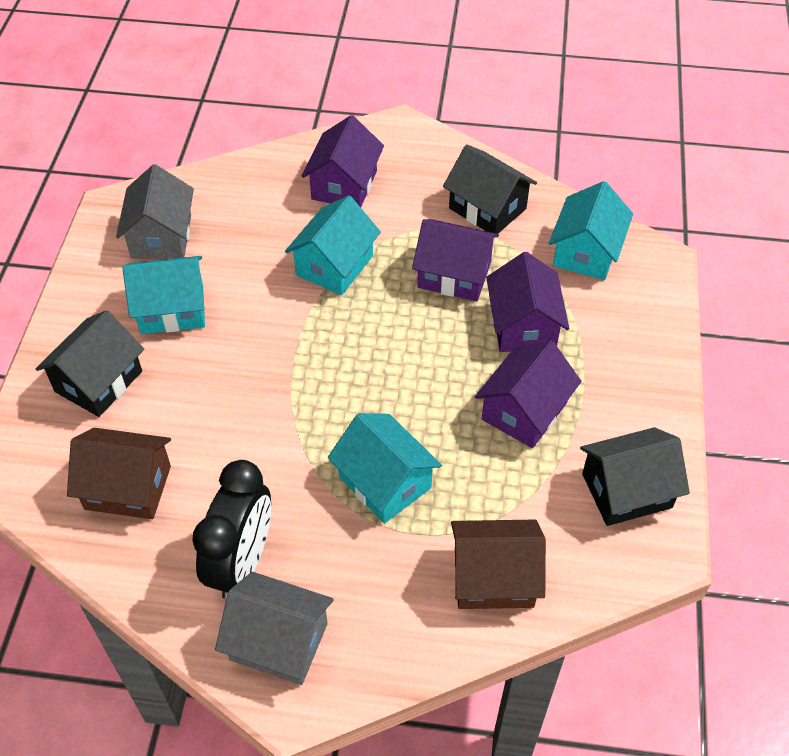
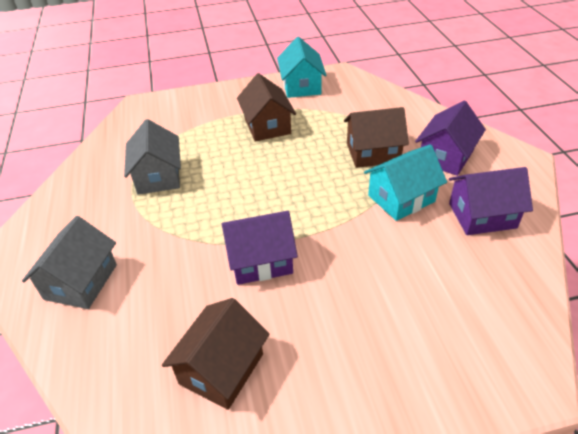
black clock: [192,460,271,599] = 1 -> none = 0
black house: [36,310,144,417] [443,144,537,234] [580,427,690,526] = 3 -> none = 0
brown house: [67,428,171,519] [451,520,546,609] = 2 -> [162,298,270,410] [237,73,296,142] [344,107,409,168] = 3
purple house: [301,115,384,207] [412,219,499,301] [475,341,581,448] [486,252,569,352] = 4 -> [222,211,298,285] [415,101,486,176] [449,167,533,235] = 3
turquoise house: [122,256,205,334] [285,196,381,295] [328,413,442,523] [549,181,633,280] = 4 -> [277,37,327,98] [364,144,447,221] = 2

